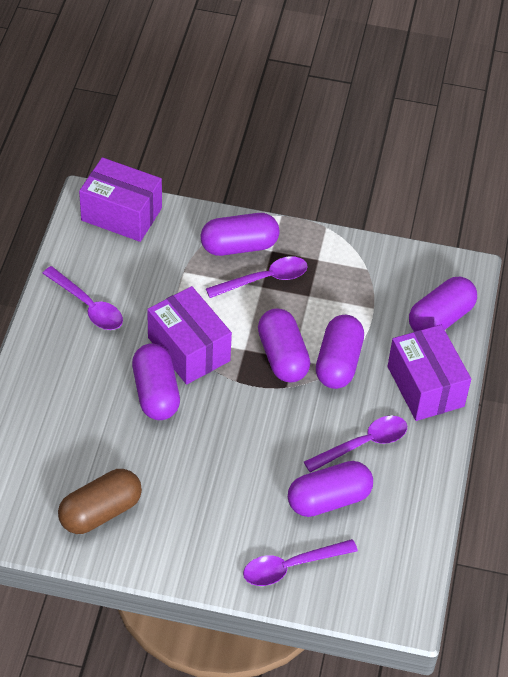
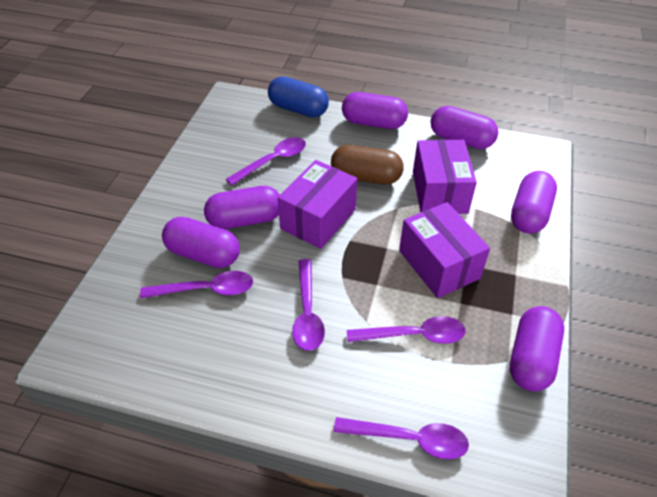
blue capsule: none = 0 -> [268,76,329,118] = 1
purple spoon: [43,266,123,330] [206,256,308,298] [243,539,358,586] [304,416,407,473] = 4 -> [140,271,253,299] [226,137,306,186] [292,259,325,351] [334,417,469,459] [347,316,466,344] = 5

